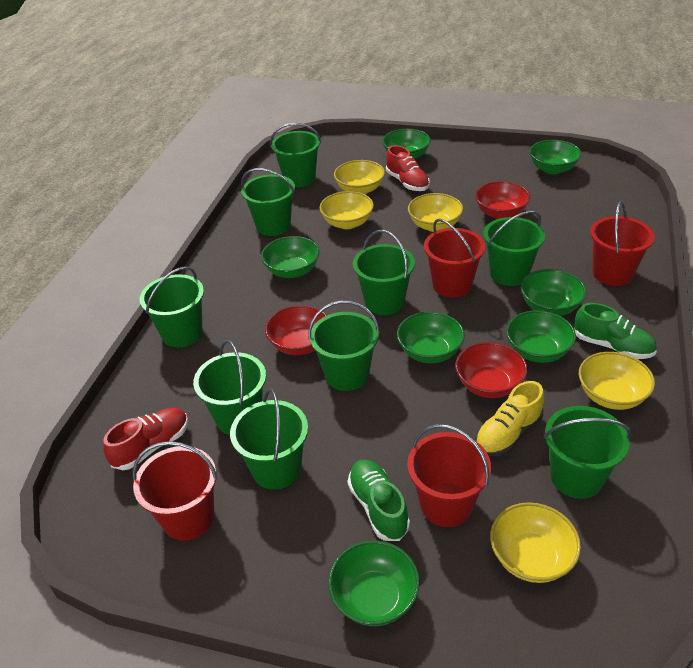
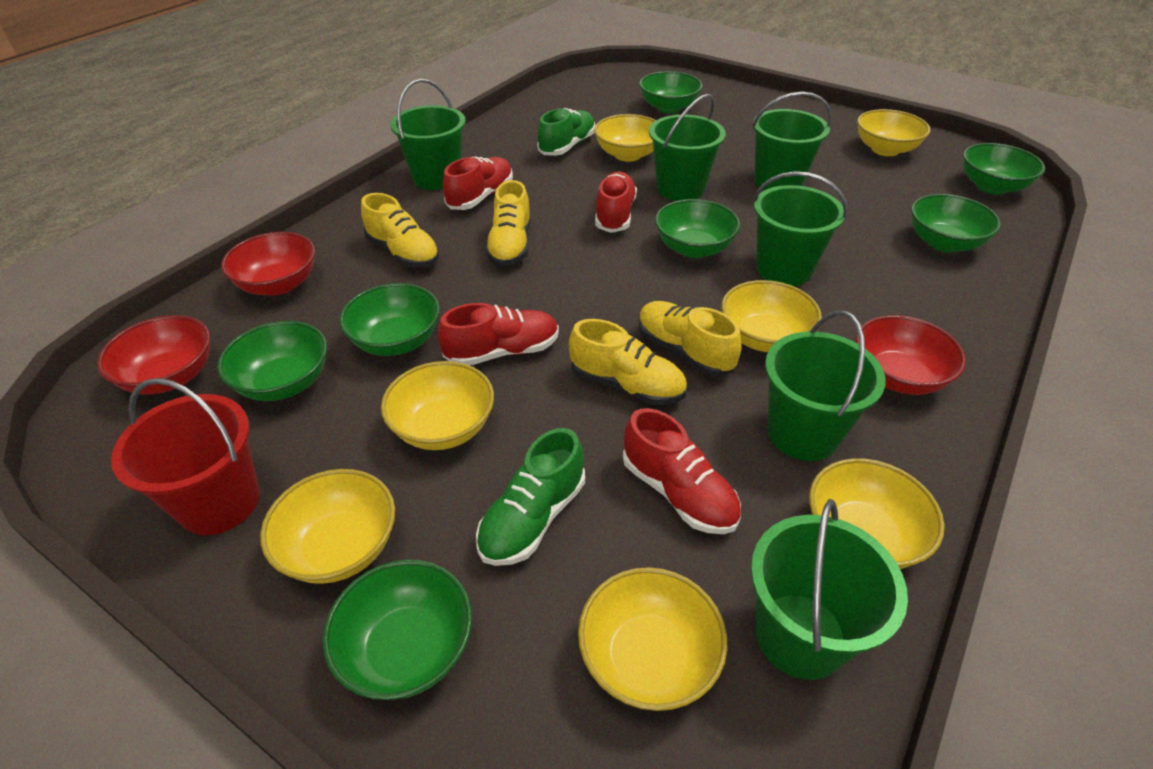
green bucket: [140,266,204,347] [193,340,266,435] [230,388,308,490] [241,168,295,236] [270,123,321,187] [308,300,380,391] [353,230,415,315] [483,211,545,286] [544,406,632,499] = 9 -> [390,79,466,190] [649,94,726,201] [751,499,908,680] [752,92,832,190] [753,171,848,286] [765,311,886,461] = 6
red bucket: [132,441,218,541] [407,424,491,527] [424,219,485,298] [590,201,654,286] = 4 -> [111,378,260,535] = 1
red shoe: [103,408,188,470] [386,145,430,191] = 2 -> [438,303,559,365] [443,157,513,210] [595,172,637,233] [623,408,741,534] = 4
yellow bowl: [320,191,374,229] [334,160,385,194] [408,193,463,232] [490,502,581,583] [579,352,655,410] = 5 -> [260,469,395,584] [381,361,494,450] [578,567,728,711] [594,114,656,162] [721,280,822,352] [809,458,945,569] [857,109,930,156] = 7
yellow shoe: [475,381,544,457] = 1 -> [361,193,440,267] [485,180,531,266] [569,319,687,405] [638,301,742,376] = 4

